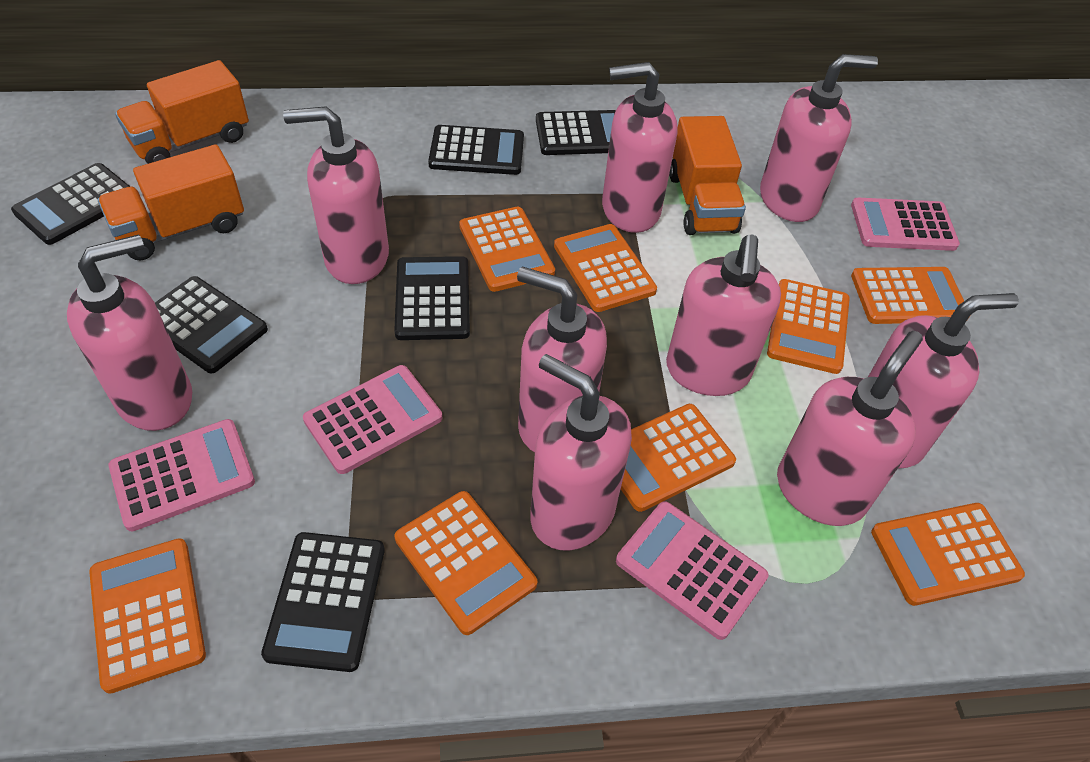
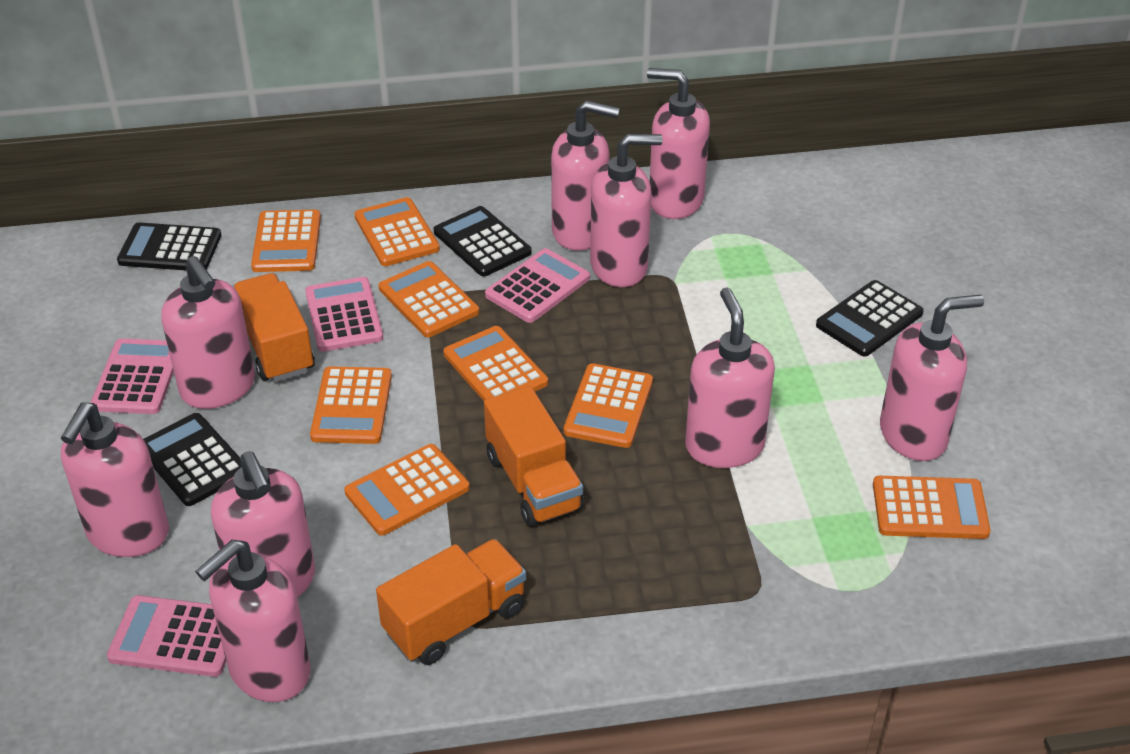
black calculator: [11,163,130,245] [155,276,268,373] [261,532,385,672] [394,256,470,340] [428,125,524,175] [536,110,616,155] = 6 -> [117,222,221,271] [143,413,242,506] [434,206,532,277] [816,280,924,357] = 4

